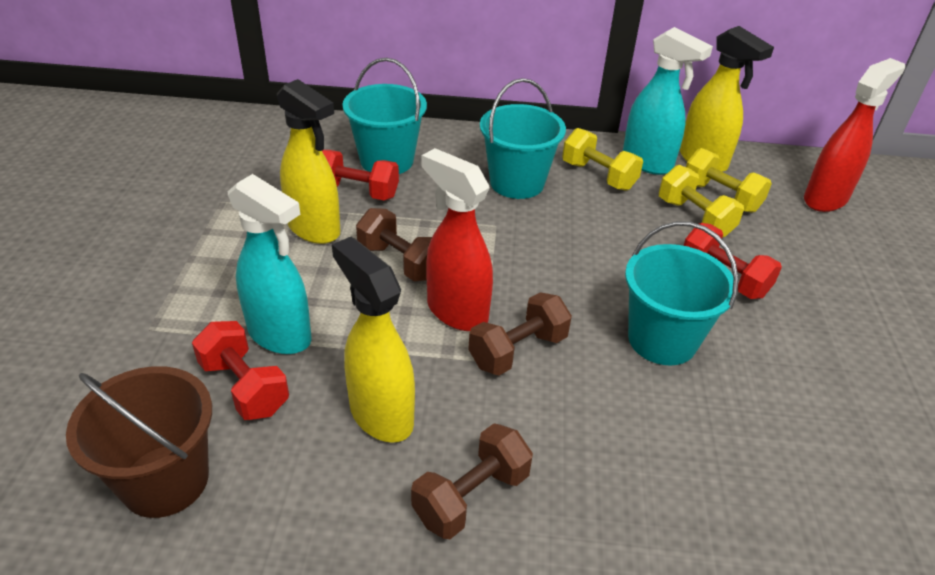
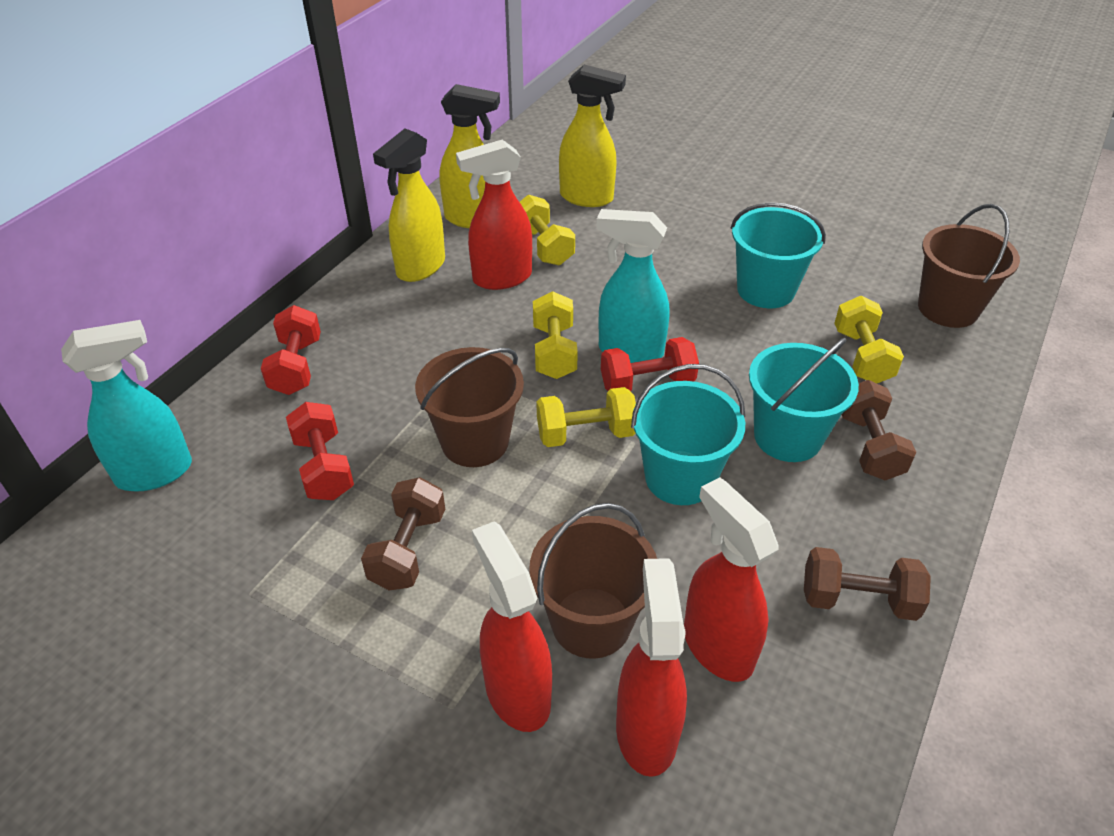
brown bucket: [66,366,212,518] = 1 -> [415,347,524,467] [529,503,657,659] [918,204,1020,328] = 3
red spray bottle: [421,148,493,331] [804,58,905,212] = 2 -> [456,139,532,290] [472,521,552,732] [616,558,687,777] [684,478,779,682] = 4
yellow dumbbell: [562,128,643,191] [659,165,744,237] [686,148,772,213] = 3 -> [520,195,575,265] [533,291,578,379] [537,387,636,447] [834,296,904,383] = 4

